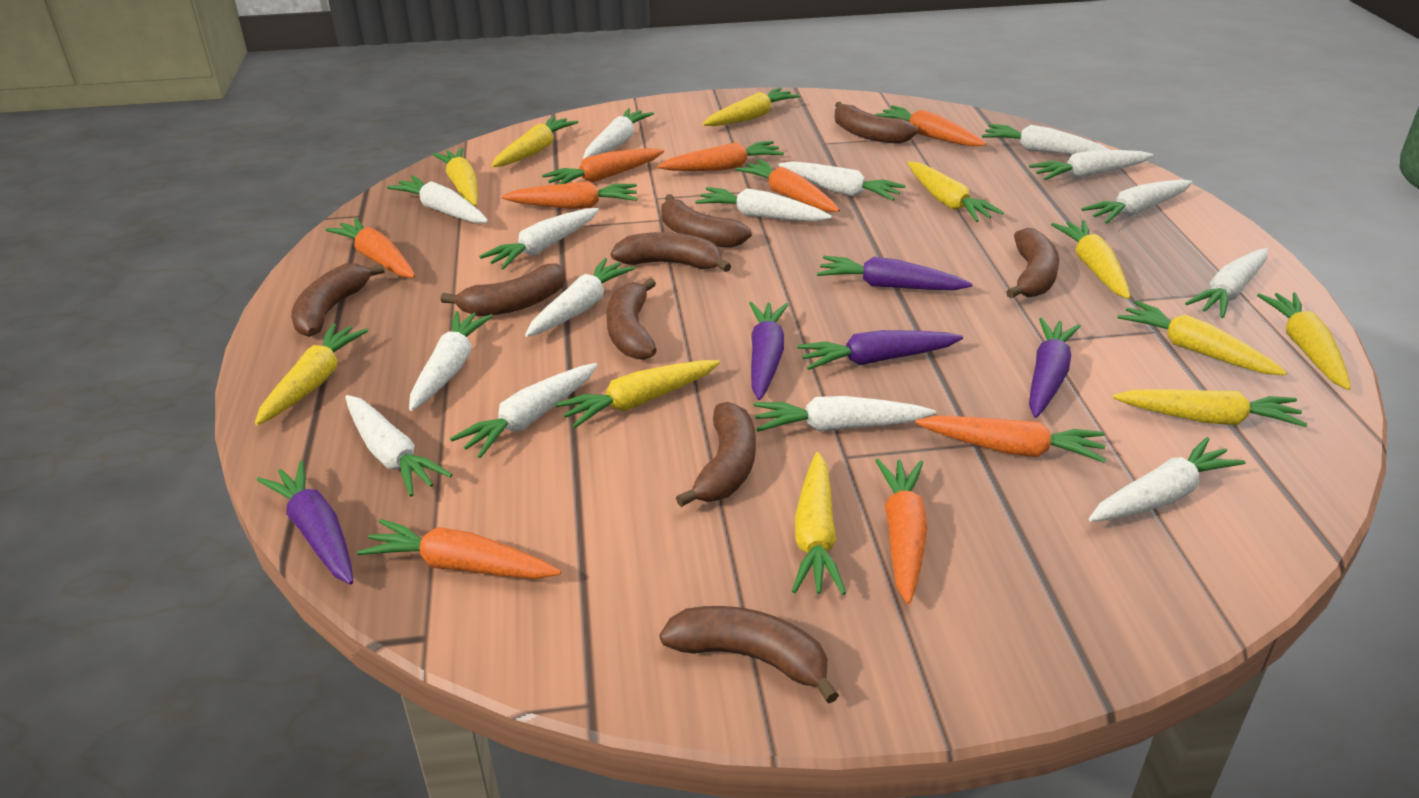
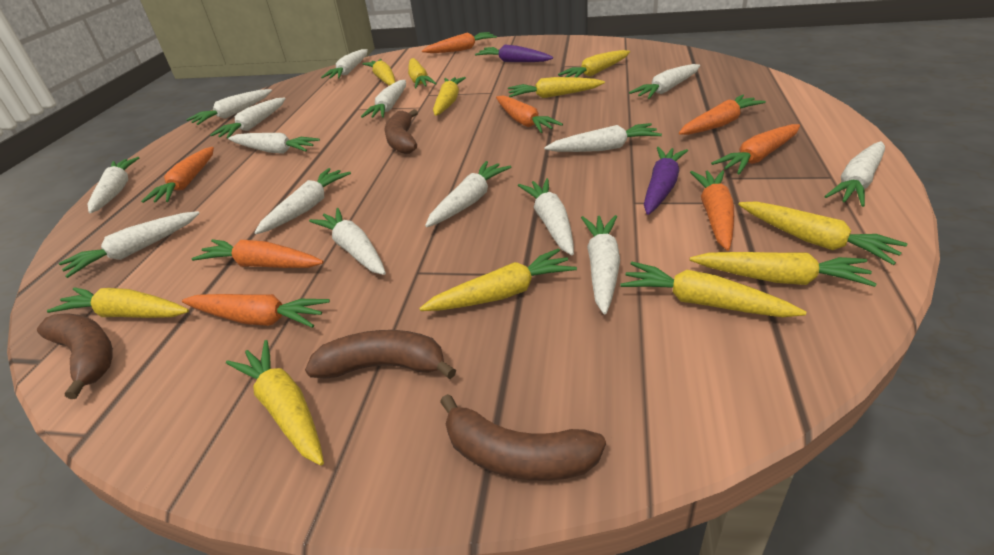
brown banana: [291,263,385,337] [440,263,566,316] [606,278,657,360] [611,232,731,272] [659,606,839,703] [661,194,752,248] [676,402,756,507] [835,102,918,144] [1006,228,1059,298] = 9 -> [37,313,113,399] [305,330,456,379] [385,109,418,154] [440,394,606,481] = 4
orange carrot: [326,217,416,278] [357,519,561,579] [502,181,637,209] [542,148,664,184] [657,141,784,171] [736,159,840,212] [875,105,986,147] [875,459,928,604] [915,416,1106,463] = 9 -> [141,147,214,203] [182,294,330,328] [192,239,324,268] [422,32,497,53] [496,95,563,133] [679,94,766,135] [690,170,734,251] [711,124,800,174] = 8
purple carrot: [257,460,353,584] [749,302,789,400] [797,330,963,370] [817,256,973,290] [1029,318,1081,418] = 5 -> [475,45,553,62] [644,147,688,215] = 2

